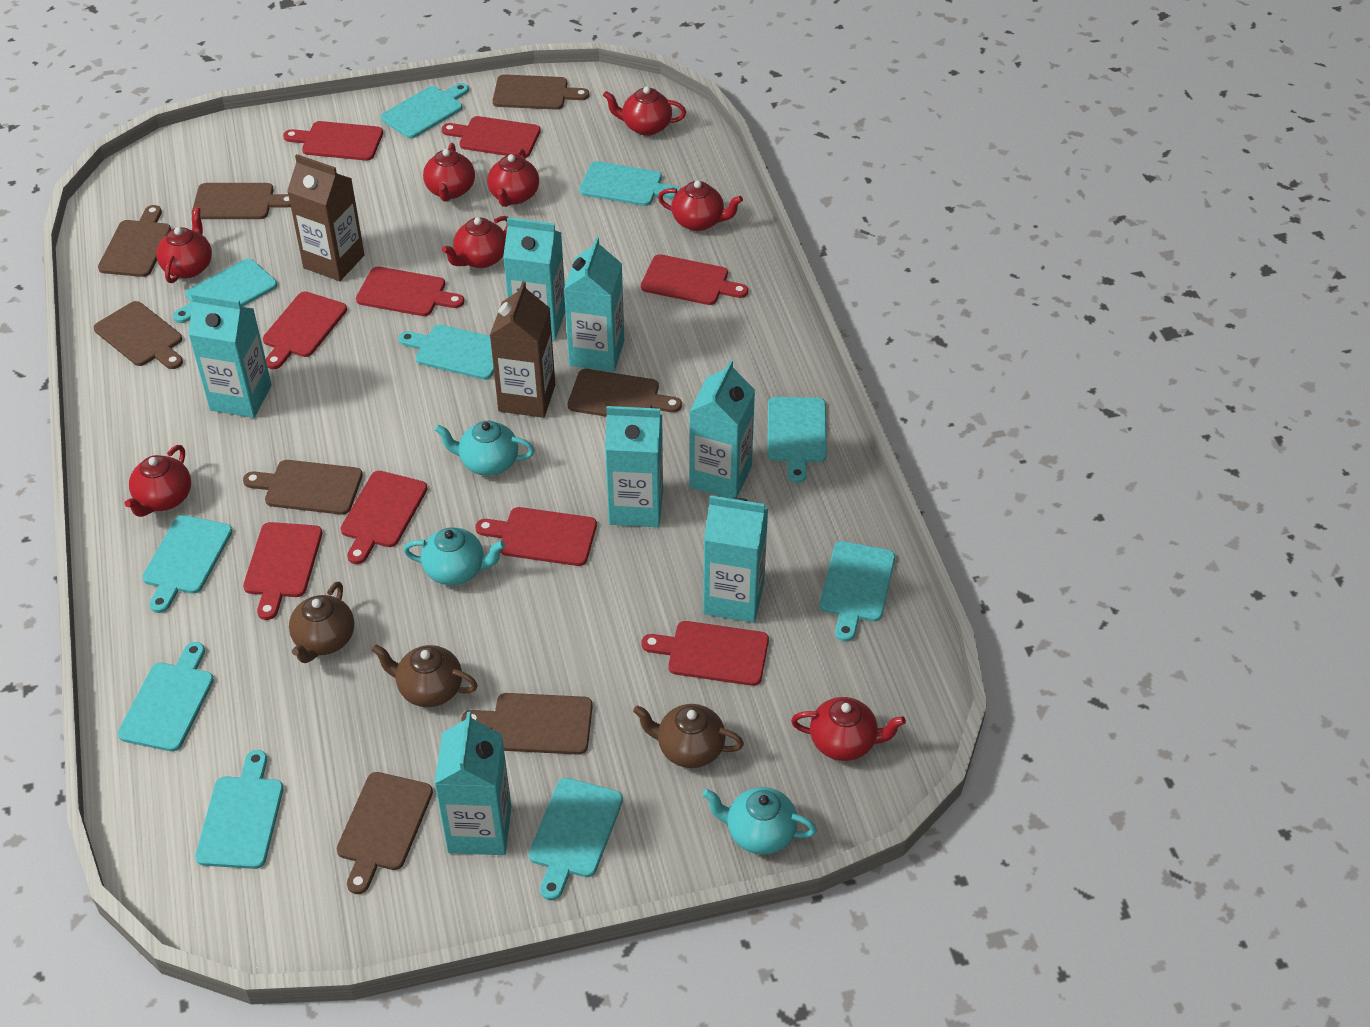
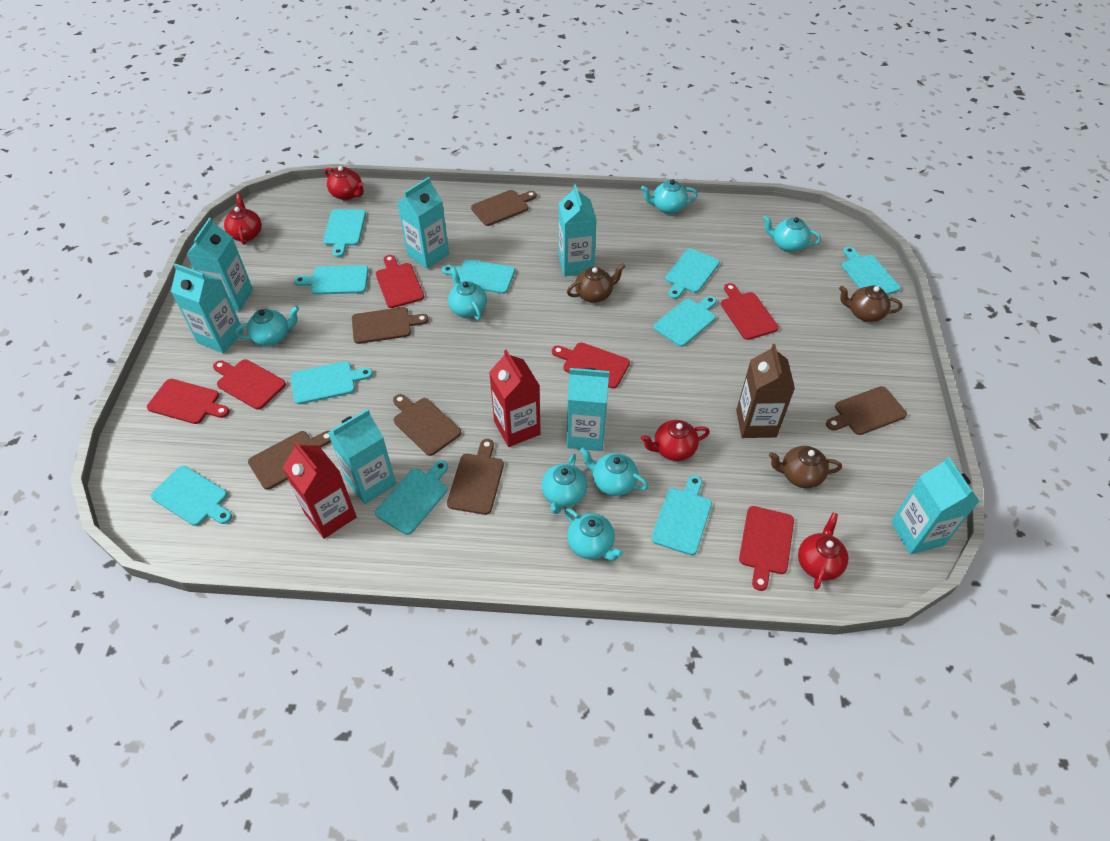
brown carton: [287,154,365,281] [490,281,555,418] = 2 -> [736,344,795,438] = 1
brown cutting board: [94,301,183,369] [98,205,171,277] [192,183,291,219] [243,460,363,515] [337,772,433,894] [461,693,593,755] [493,74,589,110] [568,369,682,417] = 8 -> [248,431,331,490] [352,307,429,344] [393,394,461,456] [447,439,504,515] [471,190,537,226] [826,386,907,435] = 6
red carton: none = 0 -> [282,441,357,539] [489,350,541,447] = 2
red cutting board: [243,522,322,620] [263,292,347,369] [283,121,383,161] [340,471,427,564] [356,266,464,316] [442,116,541,158] [475,507,597,566] [641,254,748,305] [641,621,769,686] = 9 -> [147,379,229,424] [213,359,286,410] [376,255,424,308] [552,342,630,389] [721,283,779,340] [739,506,794,591] = 6
red teapot: [125,445,191,517] [156,207,212,283] [423,143,475,202] [442,216,509,268] [487,149,539,207] [603,86,686,136] [658,181,743,231] [791,697,906,761] = 8 -> [224,194,262,245] [325,166,364,200] [641,420,710,461] [798,512,848,589] = 4
turquoise teapot: [403,527,505,585] [435,421,534,476] [702,787,817,855] = 3 -> [235,306,299,346] [448,267,487,321] [542,454,587,514] [565,509,623,561] [580,447,648,496] [641,180,698,214] [763,215,821,252] = 7

